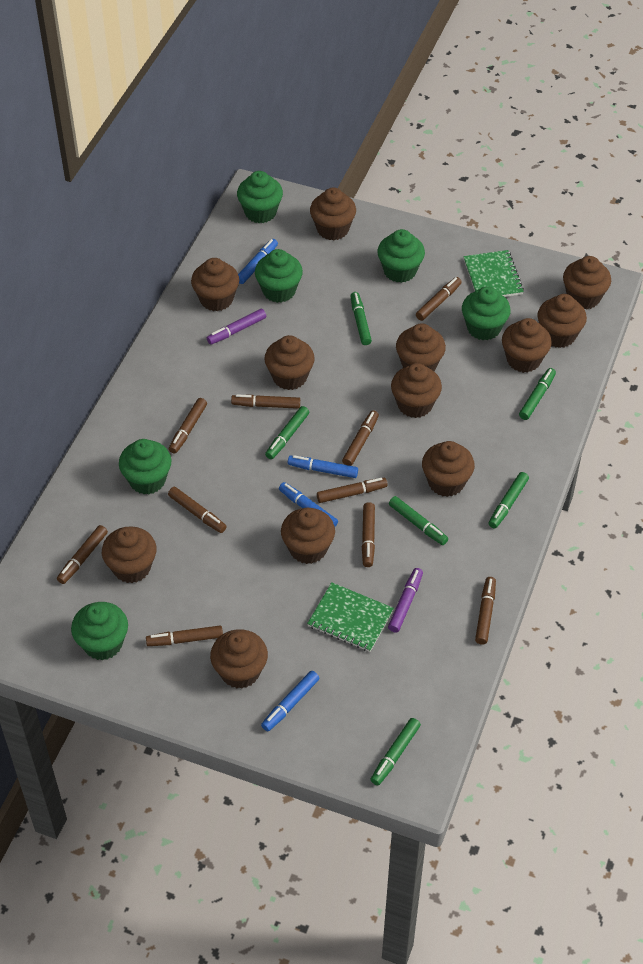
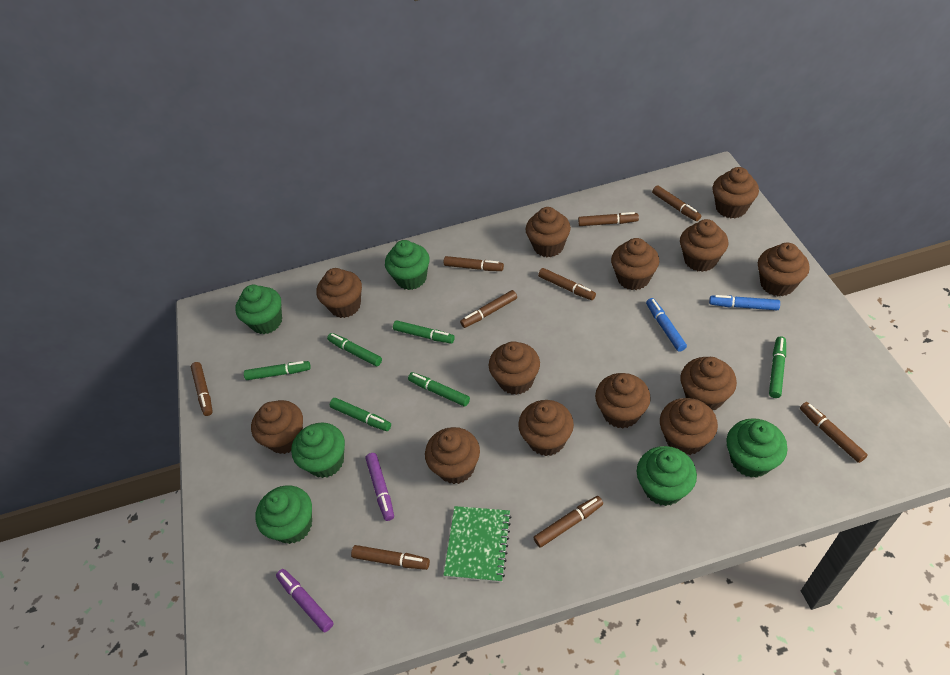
blue marker: [238,239,278,284] [261,671,319,731] [279,482,338,527] [288,455,358,478] = 4 -> [646,298,687,352] [709,295,780,310] = 2
brown cupcake: [102,526,157,583] [191,258,239,311] [210,629,268,689] [264,335,315,390] [281,508,335,564] [310,188,356,240] [391,363,442,418] [396,323,446,371] [422,441,475,497] [502,318,552,373] [537,294,587,348] [563,256,611,310] = 12 -> [251,400,303,454] [316,268,362,318] [425,427,480,484] [489,341,540,395] [518,400,574,456] [525,207,571,257] [595,373,651,429] [611,238,659,290] [660,398,718,455] [680,219,729,272] [680,357,737,410] [712,167,759,218] [758,243,810,296] = 13
brown marker: [57,525,108,584] [146,626,223,646] [168,487,226,533] [169,398,207,454] [231,394,300,409] [317,478,388,503] [342,410,379,466] [362,502,375,567] [416,277,462,321] [475,577,496,645] = 10 -> [191,362,213,416] [351,545,430,570] [443,256,504,271] [460,290,517,328] [533,496,603,548] [538,268,596,300] [578,212,639,226] [652,185,701,221] [800,402,868,463] = 9
green notebook: [307,582,394,652] [463,250,524,297] = 2 -> [443,506,511,582] = 1

